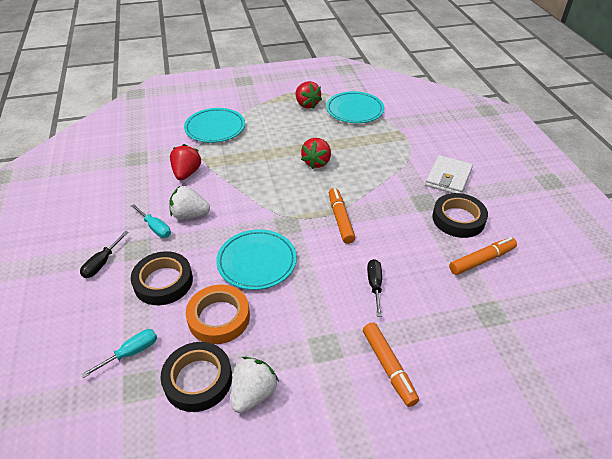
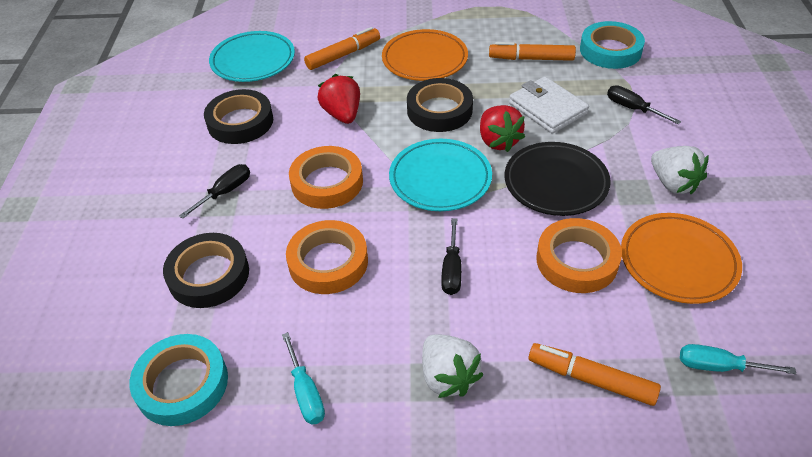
black plate: none = 0 -> [505,142,611,216] = 1
black screwdriver: [80,231,129,278] [367,259,382,317] = 2 -> [179,164,250,219] [441,218,462,295] [607,85,681,124] = 3
orange plate: none = 0 -> [382,29,468,81] [621,213,742,304] = 2
orange tape: [186,285,250,344] = 1 -> [286,220,368,294] [289,146,363,209] [536,218,622,293] = 3
red strawberry: [170,144,202,180] [296,81,322,109] [301,138,331,169] = 3 -> [318,74,360,124] [480,105,525,152] = 2
turquoise plate: [184,108,245,143] [216,229,297,290] [326,91,384,123] = 3 -> [209,31,295,82] [389,139,492,211] = 2
turquoise tape: none = 0 -> [130,334,228,426] [580,21,645,69] = 2

